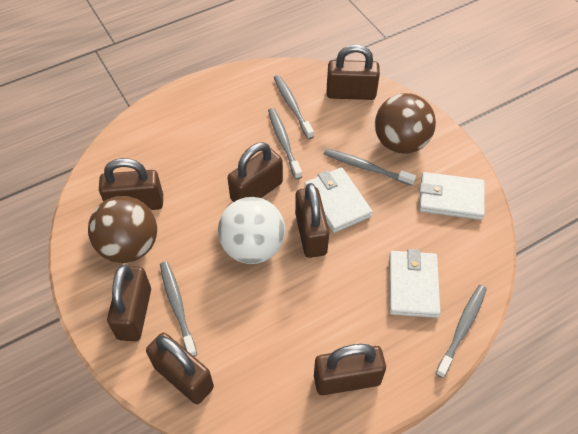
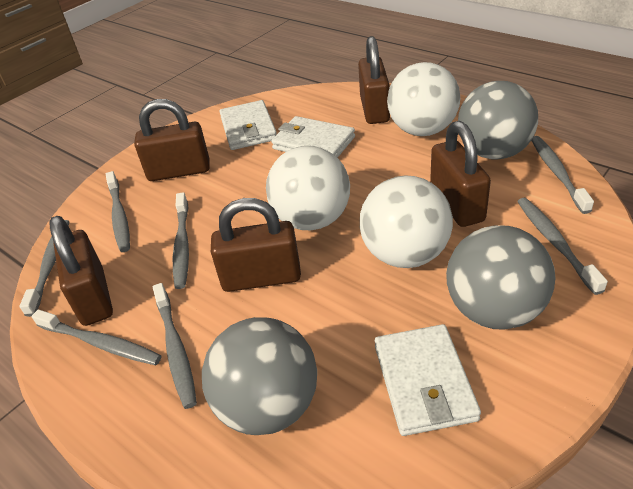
brown ball: [88,196,157,263] [375,93,436,154] = 2 -> none = 0
brown padlock: [99,158,163,210] [107,265,151,341] [146,333,214,404] [228,142,283,202] [295,183,329,258] [314,344,386,395] [327,44,380,100] = 7 -> [50,216,113,326] [134,99,210,181] [211,198,301,292] [358,36,390,124] [430,121,491,227] = 5
grey ball: none = 0 -> [202,317,317,435] [446,225,556,330] [458,81,538,160] = 3
grey toothbrush: [160,261,197,357] [268,108,302,179] [274,75,314,139] [324,149,416,186] [435,285,487,378] = 5 -> [19,220,70,317] [32,309,162,365] [106,171,130,252] [153,283,197,409] [173,192,189,289] [517,198,608,295] [531,136,594,214] = 7
white ball: [218,197,285,264] = 1 -> [266,146,350,230] [360,175,453,268] [387,62,460,136] = 3

